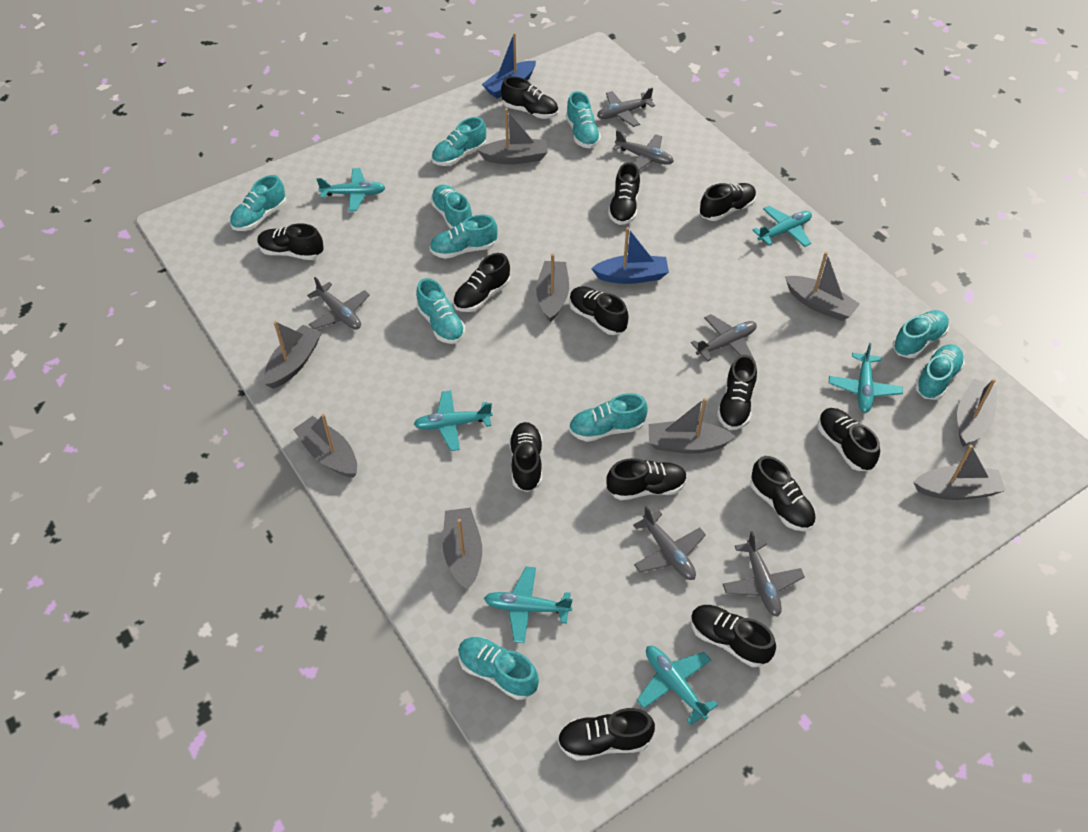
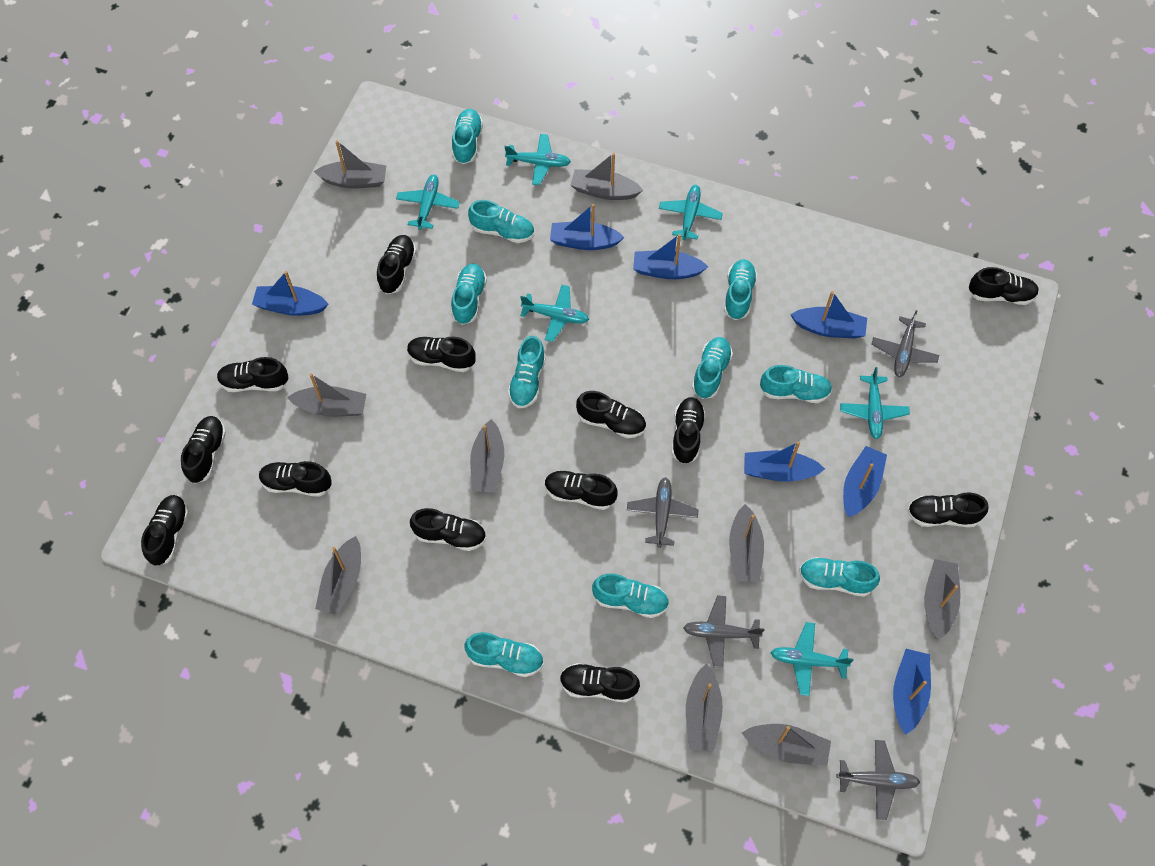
blue boat: [482,33,536,98] [591,227,669,284] = 2 -> [252,271,328,316] [550,204,624,250] [633,234,708,279] [744,441,825,481] [790,291,867,339] [843,446,887,517] [893,649,931,735] = 7
grey plane: [307,277,370,329] [597,88,655,127] [612,130,674,170] [633,506,706,580] [691,314,757,361] [723,531,805,617] = 6 -> [627,477,699,548] [683,595,764,668] [837,740,920,820] [871,310,939,377] = 4

